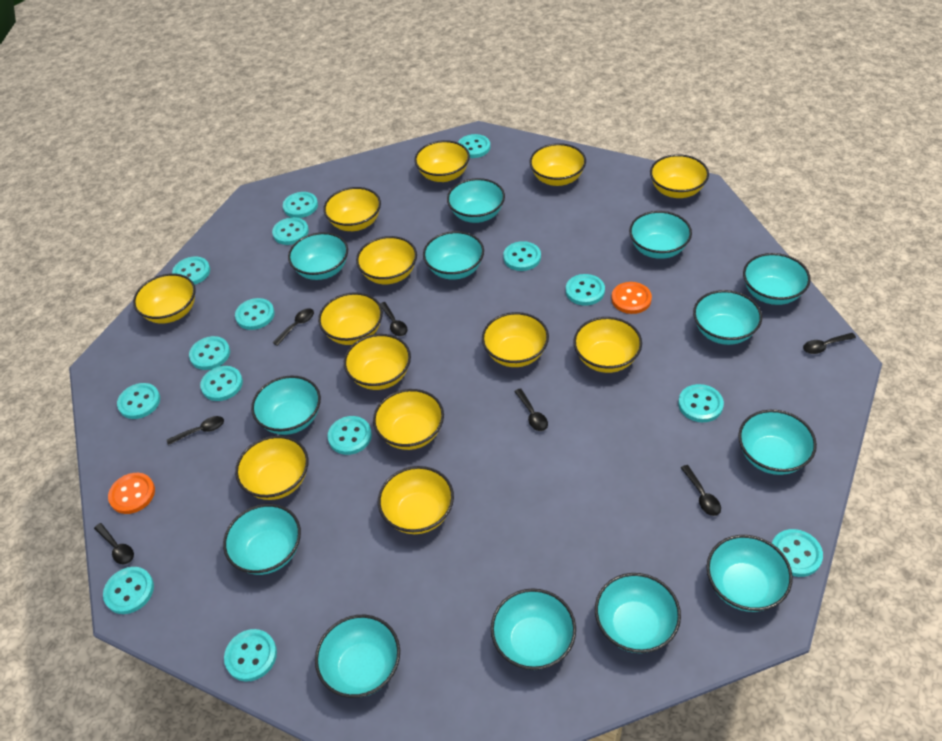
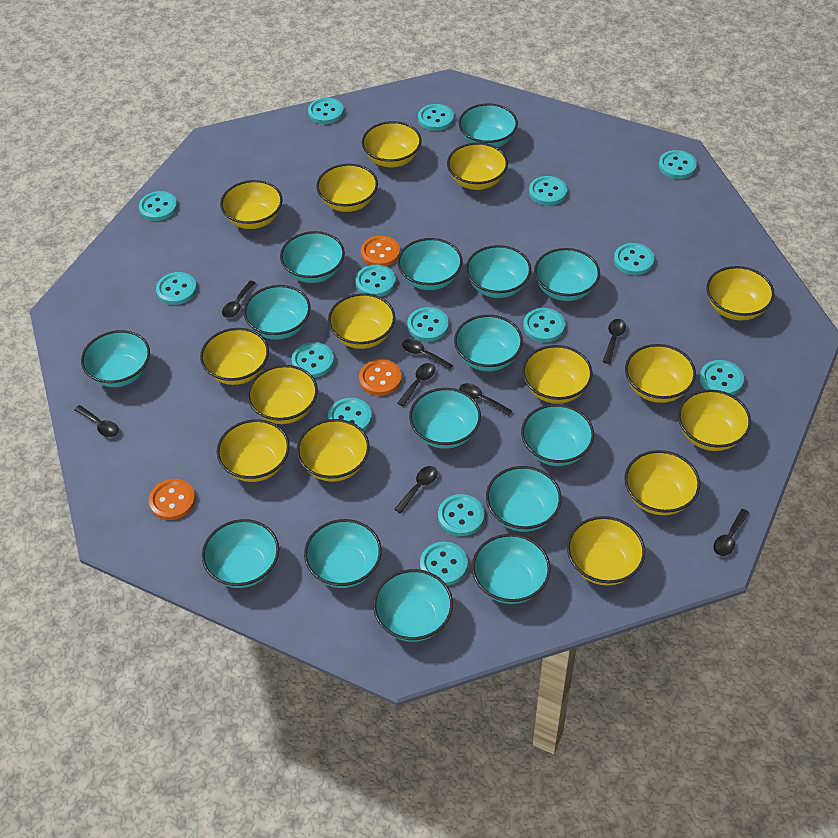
black spoon: [94,523,134,565] [167,416,224,445] [273,308,314,346] [380,302,407,336] [514,388,548,431] [681,465,721,516] [803,333,856,354] = 7 -> [74,405,119,437] [222,280,256,318] [395,466,438,513] [397,363,435,407] [402,339,453,370] [459,383,512,416] [603,319,626,364] [713,509,749,556] = 8
orange button: [108,473,155,514] [611,282,652,314] = 2 -> [149,479,195,520] [359,359,402,396] [361,236,400,266] = 3
turquoise bowl: [223,504,301,575] [251,376,321,435] [288,232,348,280] [315,615,400,698] [423,231,484,280] [447,178,505,223] [491,588,576,670] [595,573,681,653] [629,211,692,259] [693,290,762,345] [706,535,793,612] [738,410,817,475] [743,253,811,305] = 13 -> [81,330,150,387] [202,519,279,588] [244,285,311,340] [280,231,345,283] [304,519,382,588] [373,569,453,642] [397,238,462,290] [409,388,481,449] [454,315,523,371] [459,103,518,147] [466,245,531,298] [472,534,551,604] [486,466,562,532] [521,404,594,466] [534,248,600,301] = 15
yellow bowl: [133,274,196,324] [235,435,309,500] [318,292,383,345] [323,187,381,231] [344,334,411,390] [356,236,417,284] [373,389,444,450] [378,466,454,534] [414,140,470,182] [482,312,549,367] [529,143,586,186] [573,317,642,373] [650,154,709,198] = 13 -> [200,328,269,385] [217,419,290,482] [220,180,283,229] [247,365,318,424] [297,419,370,482] [316,164,378,212] [328,293,396,349] [362,121,421,168] [447,143,508,190] [522,345,593,404] [567,516,645,586] [624,450,700,515] [625,344,696,403] [678,389,751,451] [706,266,774,321] = 15

